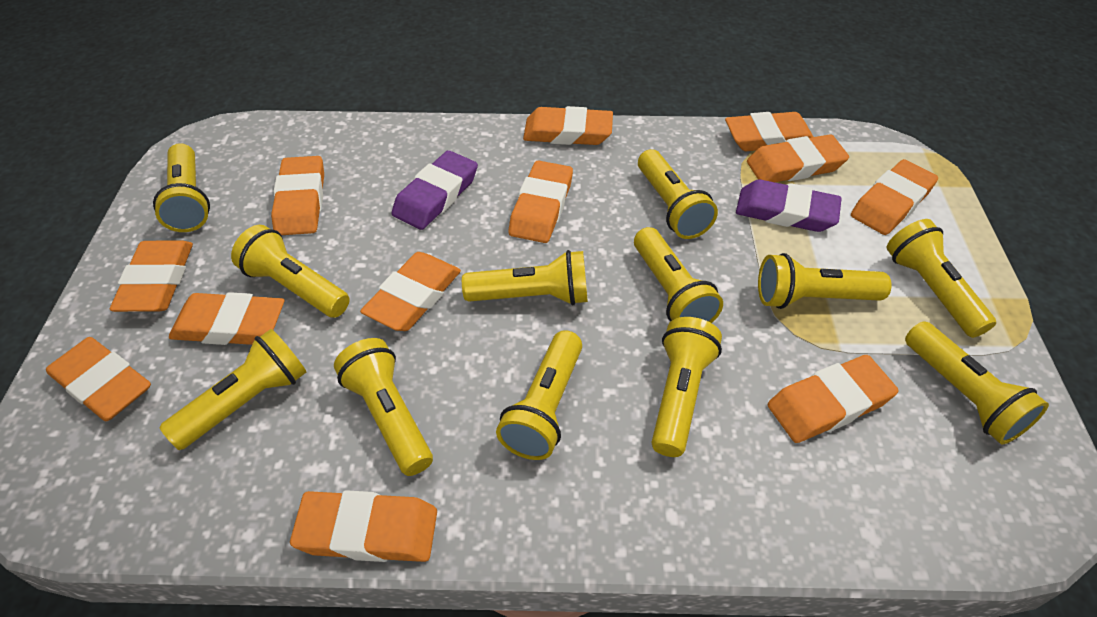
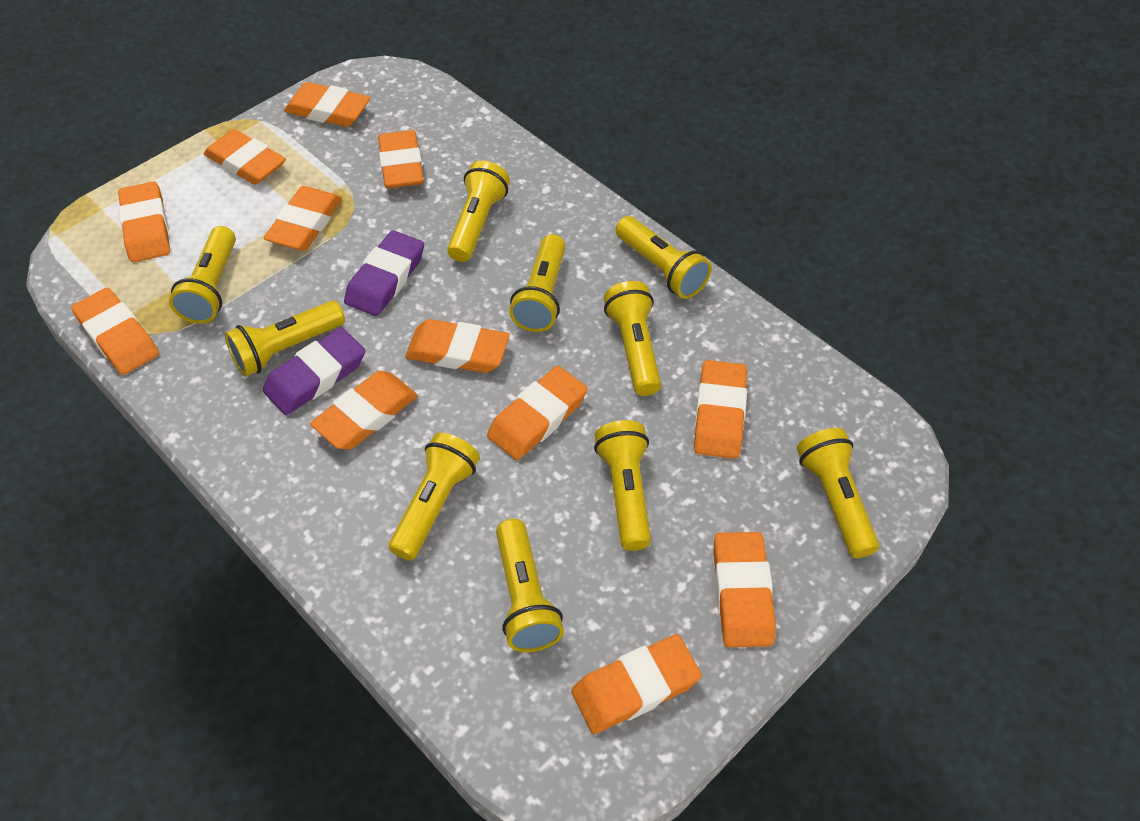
yellow flashlight: [153,143,210,232] [159,329,306,450] [231,225,350,318] [334,338,433,476] [462,250,588,305] [496,330,582,460] [634,227,723,323] [638,149,718,239] [652,317,722,457] [758,253,892,309] [886,219,996,338] [905,321,1049,444] = 12 -> [169,226,236,324] [224,300,345,377] [388,433,480,561] [447,161,510,262] [496,519,564,652] [509,234,566,332] [594,420,651,551] [604,281,661,396] [616,216,712,299] [797,428,879,558] = 10

